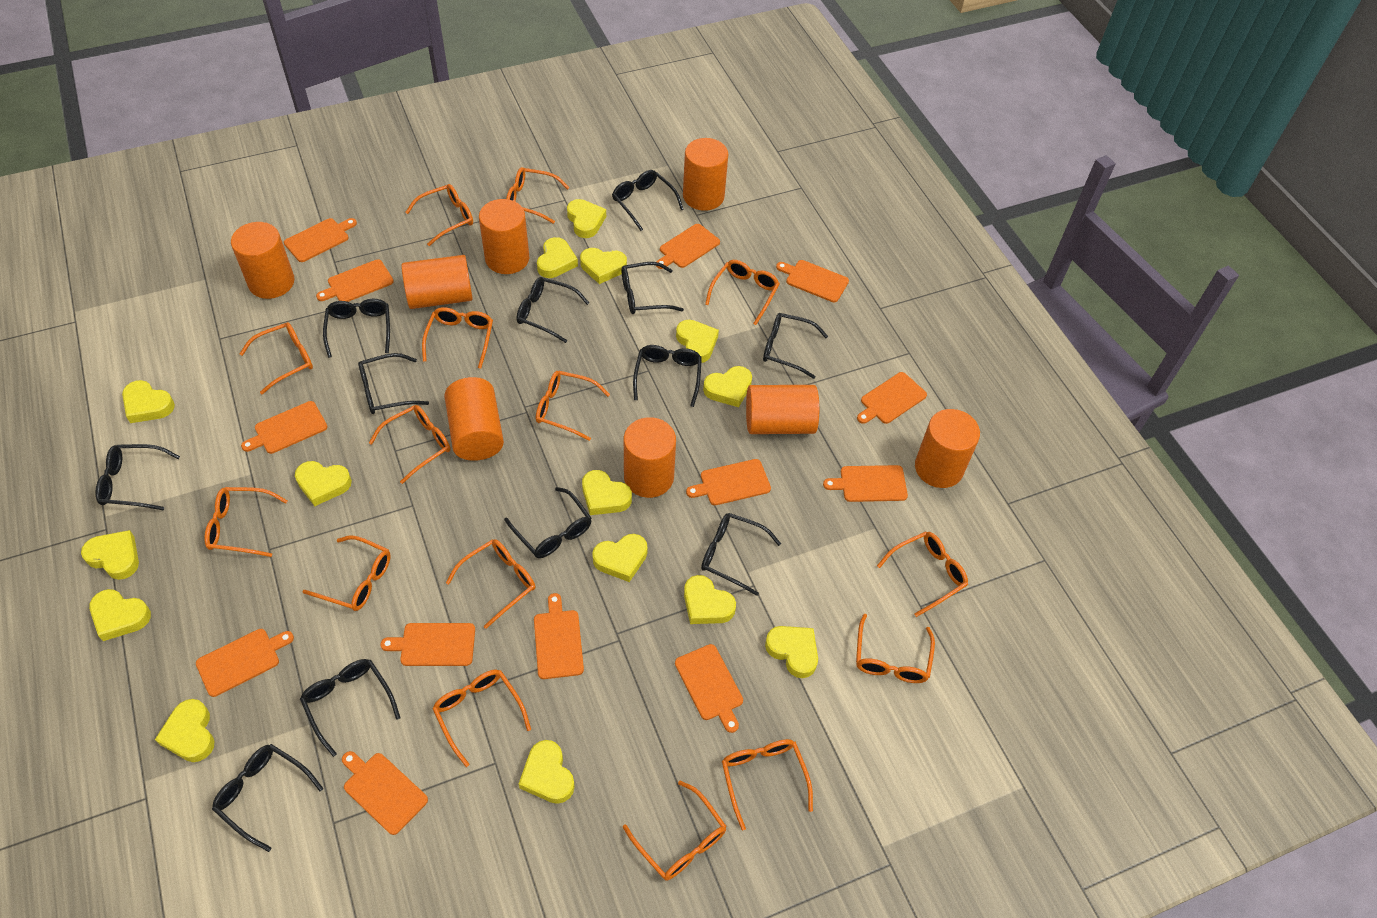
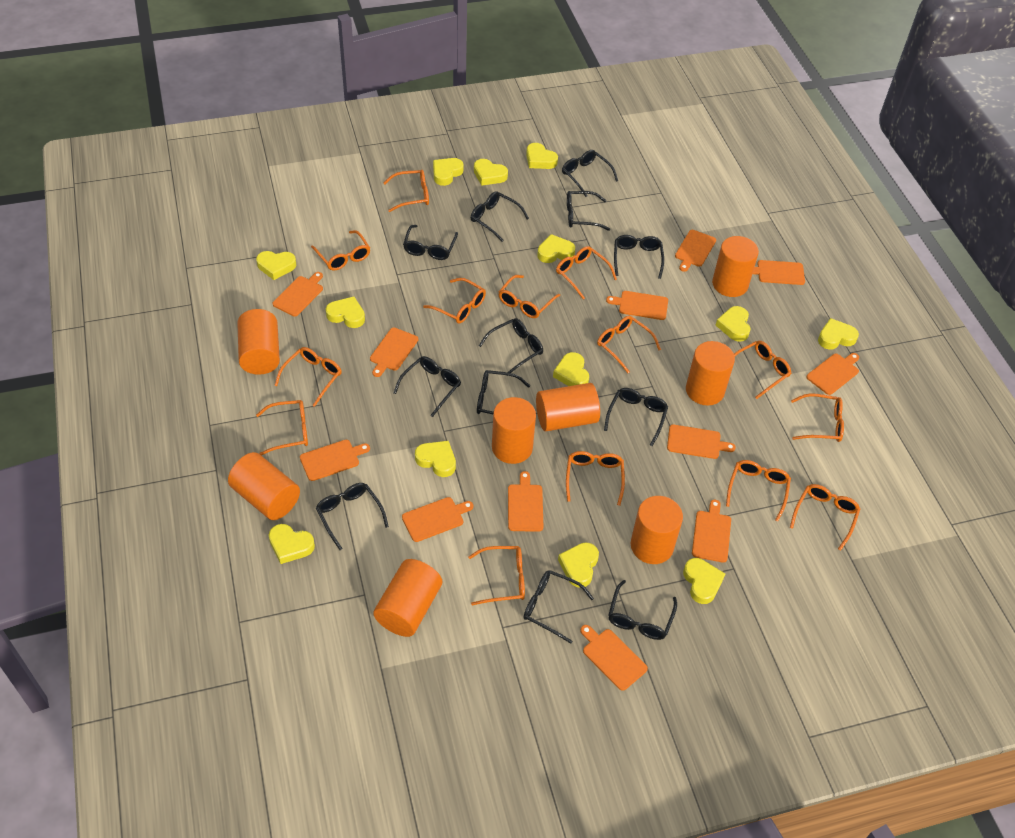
orange cutting board: [196,629,294,697] [241,401,327,454] [284,218,357,262] [316,259,394,302] [342,751,428,835] [381,623,475,666] [534,593,584,679] [656,224,720,269] [675,644,743,733] [686,459,771,505] [776,260,849,303] [823,465,908,502] [857,372,927,424] = 13 -> [272,272,323,317] [300,440,370,481] [370,328,418,377] [402,497,473,542] [508,471,543,532] [580,625,648,691] [606,291,668,320] [667,424,736,459] [675,230,716,272] [692,500,731,563] [753,260,805,285] [806,353,859,395] = 12
orange glasses: [204,487,287,557] [240,322,313,394] [302,535,391,611] [369,405,450,484] [405,184,473,246] [422,307,493,369] [432,670,531,767] [446,539,535,629] [506,167,570,224] [536,371,610,441] [623,781,727,881] [705,260,780,325] [722,739,813,830] [856,613,935,683] [877,531,968,617] = 15 -> [256,400,308,455] [274,347,342,407] [311,230,370,270] [383,170,429,212] [423,278,486,324] [468,546,525,605] [499,275,560,318] [556,246,617,300] [566,451,625,506] [597,316,661,373] [726,460,791,522] [734,341,792,399] [790,484,860,551] [791,394,844,442] = 14
yellow heart: [81,530,139,580] [89,589,151,641] [122,380,175,423] [155,699,214,762] [295,461,352,506] [519,740,575,804] [537,237,578,278] [567,199,606,238] [580,248,627,284] [582,470,632,515] [592,534,648,582] [676,320,719,363] [684,575,736,624] [703,366,752,407] [765,626,818,678] = 15 -> [256,251,296,280] [269,524,315,564] [326,297,365,328] [415,441,456,477] [433,158,464,186] [474,159,508,186] [526,143,558,169] [537,234,575,263] [553,352,589,386] [558,542,599,588] [683,558,725,604] [715,306,751,342] [818,318,859,349] = 13

